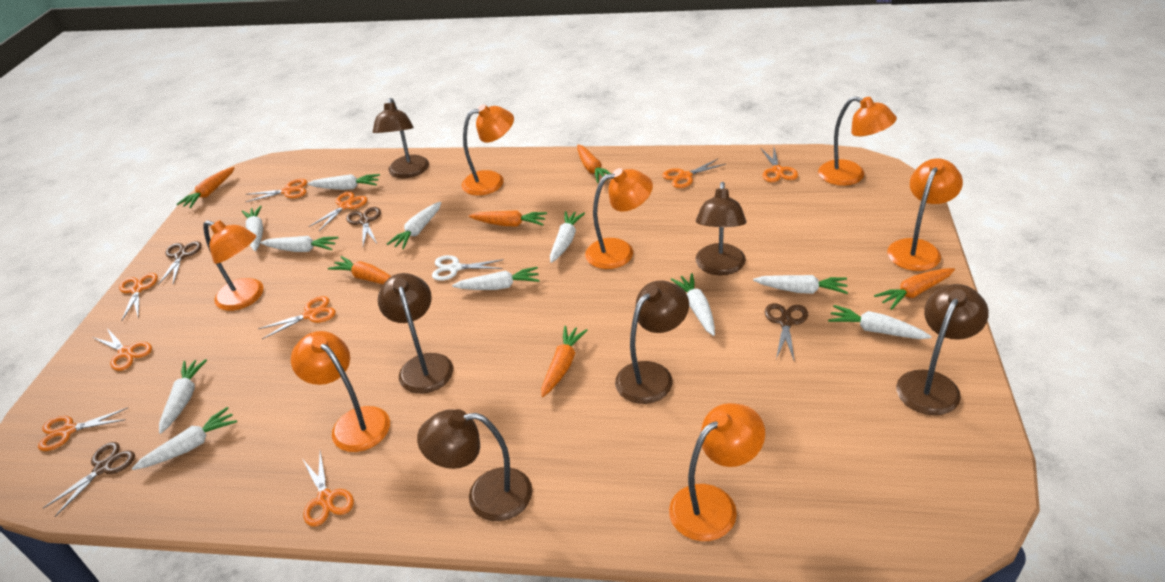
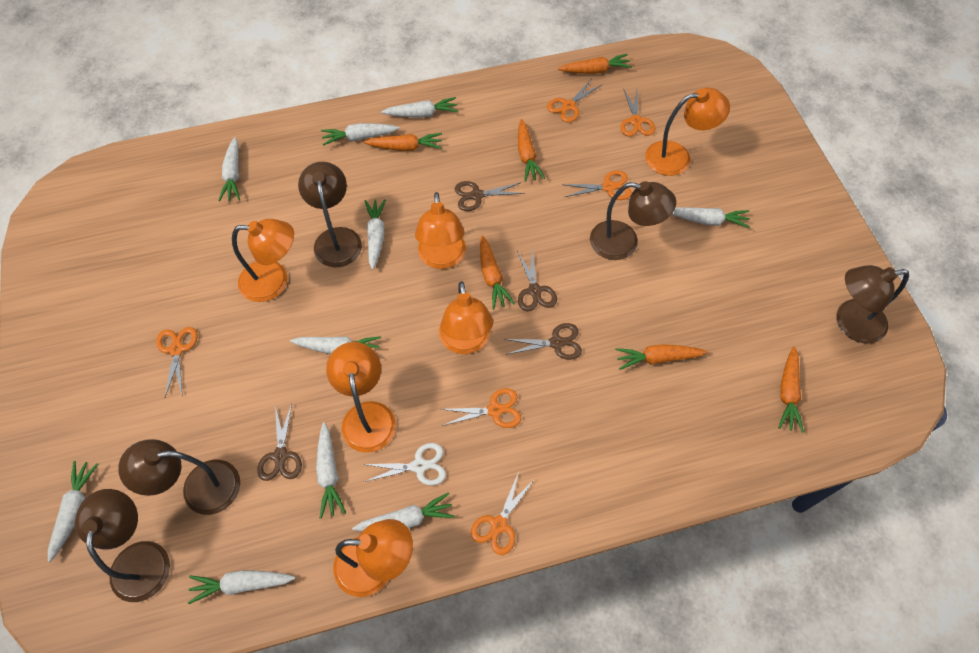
brown lamp: [373,98,429,178] [378,273,453,394] [417,409,533,521] [615,280,689,404] [695,182,747,276] [896,284,989,415] = 6 -> [75,489,170,602] [118,439,240,515] [298,162,362,267] [590,181,676,260] [837,265,909,344] = 5
orange lamp: [203,220,264,311] [291,331,390,452] [462,104,514,196] [585,168,653,269] [669,403,765,541] [818,96,897,186] [887,158,963,271] = 7 -> [232,219,294,302] [326,342,396,453] [333,519,413,597] [415,192,466,269] [439,281,493,354] [645,88,730,176] = 6
orange scissors: [38,408,128,451] [93,328,152,371] [119,273,158,321] [246,179,307,202] [258,296,336,339] [303,451,354,527] [309,192,367,231] [663,159,726,188] [760,147,798,182] = 9 -> [156,327,197,397] [440,388,521,428] [471,472,534,555] [547,80,602,122] [562,171,632,200] [620,90,655,136] = 6
white carrot: [132,407,237,470] [159,359,207,434] [242,206,263,251] [260,236,338,252] [307,174,380,190] [387,202,441,249] [452,267,540,290] [550,211,585,263] [671,273,715,336] [753,275,848,294] [828,305,932,339] = 11 -> [48,461,98,562] [188,570,295,604] [218,137,240,201] [290,336,381,357] [316,422,346,519] [321,123,400,146] [352,492,455,531] [365,199,386,270] [381,97,458,118] [672,207,750,228] = 10

